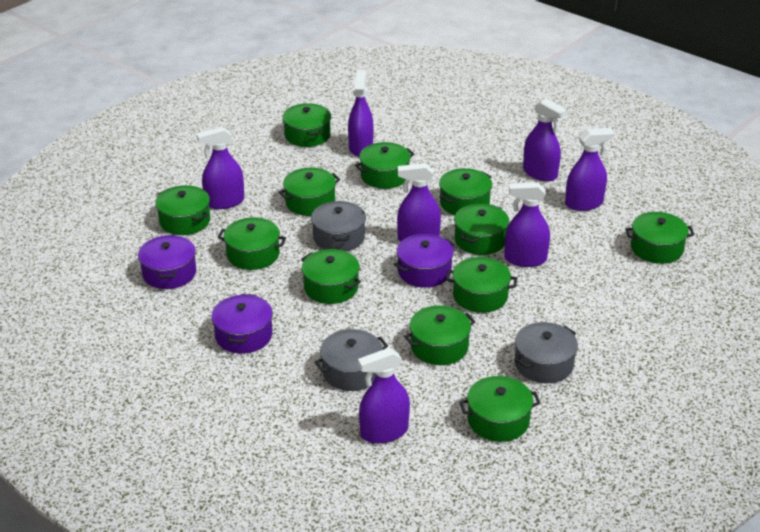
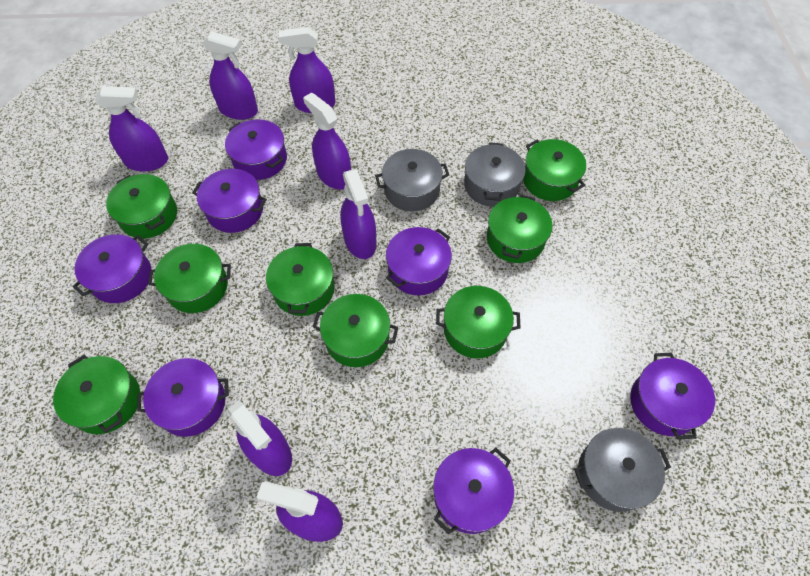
green pot: [155,185,210,235] [218,217,286,270] [279,168,340,216] [282,103,331,147] [301,249,361,304] [355,142,415,189] [404,305,476,365] [439,168,492,215] [446,257,517,313] [454,204,509,255] [459,376,541,442] [625,212,695,264] = 12 -> [53,355,140,434] [106,174,177,238] [148,244,231,313] [266,243,335,316] [313,294,399,367] [436,286,521,358] [487,195,553,263] [523,139,586,201] = 8
purple pot: [138,235,196,289] [211,294,273,354] [394,234,455,288] = 3 -> [72,234,151,303] [137,358,229,437] [192,169,267,233] [225,119,287,180] [386,227,452,295] [433,448,514,534] [630,353,715,439] = 7

